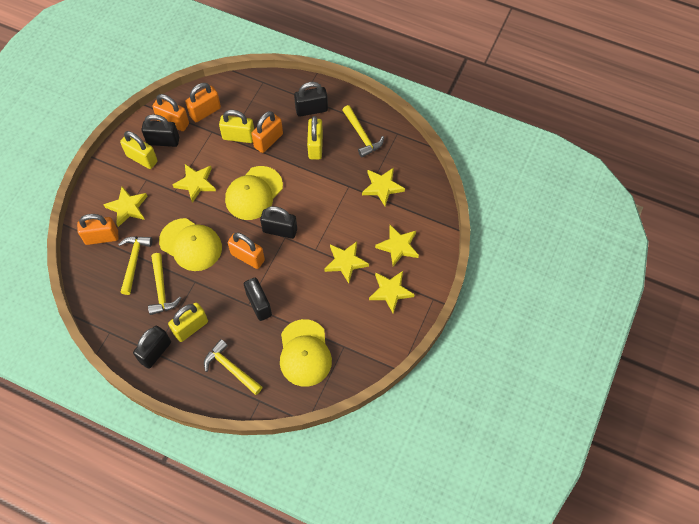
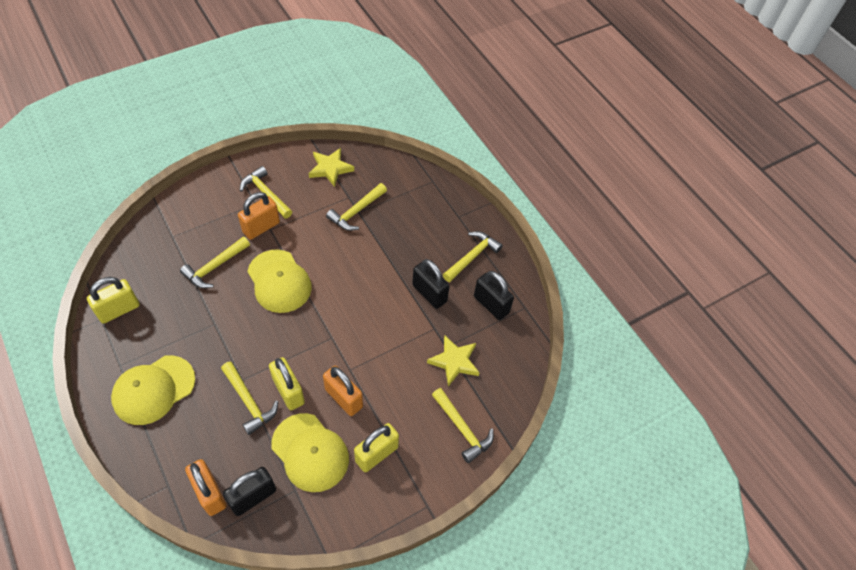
black padlock: [133,326,171,369] [142,114,179,147] [244,278,272,321] [260,206,297,239] [294,82,328,117] = 5 -> [223,467,276,516] [412,259,449,309] [474,271,514,320] = 3
orange padlock: [77,214,119,245] [152,94,189,131] [185,83,221,122] [228,232,265,269] [251,111,283,153] = 5 -> [185,459,226,516] [238,192,280,240] [323,366,363,416] = 3
yellow hammer: [118,236,153,295] [148,253,181,315] [204,339,262,395] [342,105,384,158] = 4 -> [180,237,250,288] [221,361,278,435] [240,166,292,219] [326,183,387,231] [432,388,494,463] [443,231,503,282] = 6
yellow padlock: [120,131,158,169] [168,303,208,342] [219,110,254,143] [307,116,323,160] = 4 -> [87,277,140,324] [269,357,305,410] [354,423,399,472] = 3
yellow star: [103,186,148,227] [173,164,216,203] [324,242,369,283] [362,168,405,206] [369,271,415,313] [375,225,419,267] = 6 -> [309,148,354,187] [427,336,480,386] = 2

